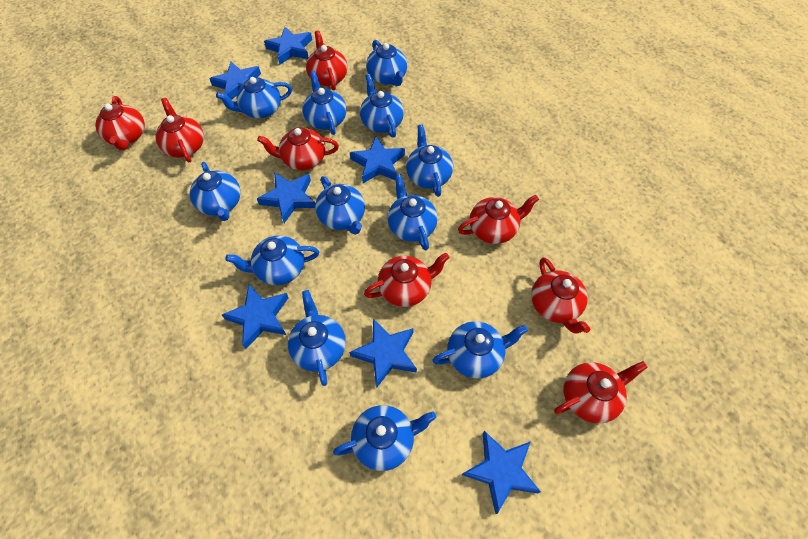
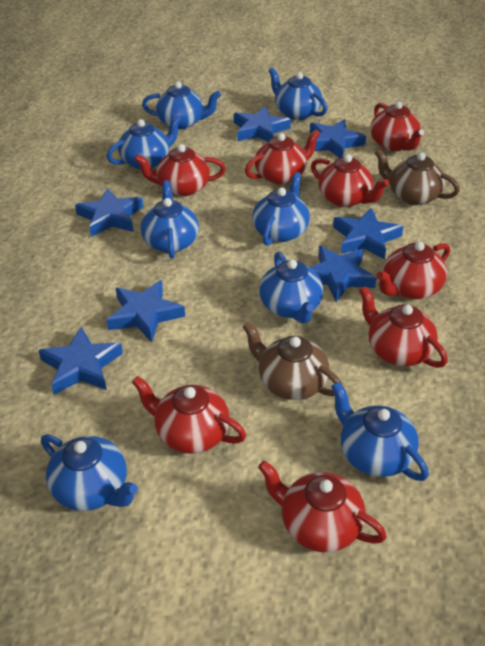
blue teapot: [190,162,241,221] [216,77,292,118] [225,235,319,285] [288,290,346,386] [302,71,347,135] [315,176,365,235] [333,405,436,471] [360,74,404,138] [366,40,407,86] [388,174,438,250] [406,124,453,197] [432,321,528,379] = 12 -> [41,434,138,511] [107,115,181,169] [141,180,199,259] [142,81,221,130] [252,172,310,246] [259,252,323,324] [269,68,327,120] [331,382,429,481] = 8
brown teapot: none = 0 -> [243,322,342,400] [375,149,460,205] = 2

